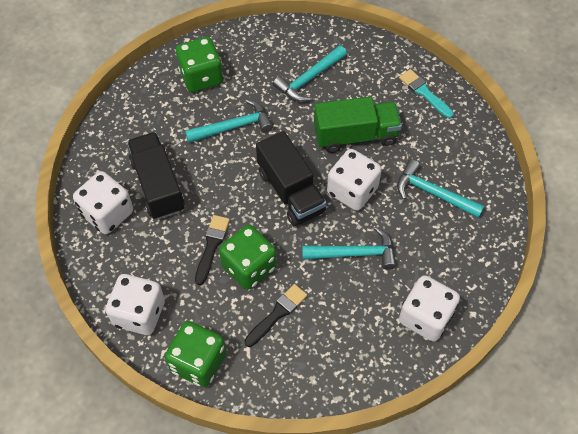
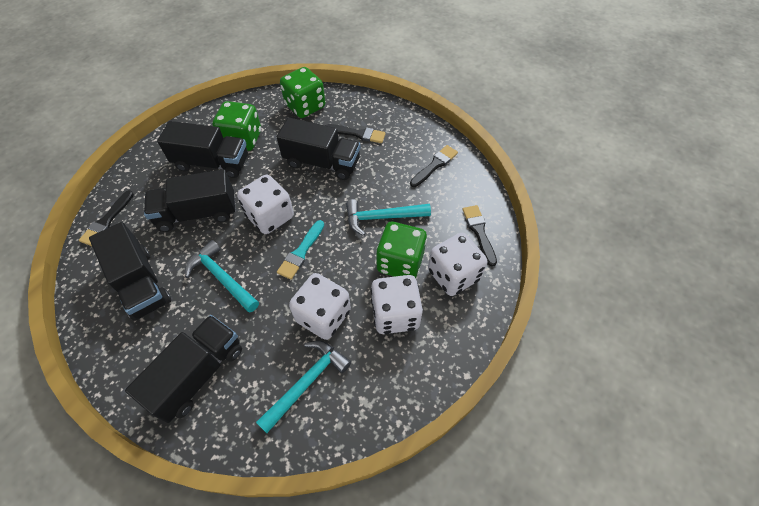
black brush: [195,215,230,285] [244,284,307,347] = 2 -> [79,190,134,246] [325,124,386,143] [410,145,458,187] [462,205,497,267] = 4
black truck: [127,132,185,219] [256,131,326,226] = 2 -> [89,222,171,321] [125,315,242,423] [144,169,236,232] [157,121,248,178] [277,117,360,180] = 5
green truck: [314,97,402,153] = 1 -> none = 0
turquoise hammer: [185,99,273,143] [273,45,347,102] [302,227,396,270] [397,159,484,218] = 4 -> [185,240,259,313] [256,341,351,433] [346,199,431,236] = 3

